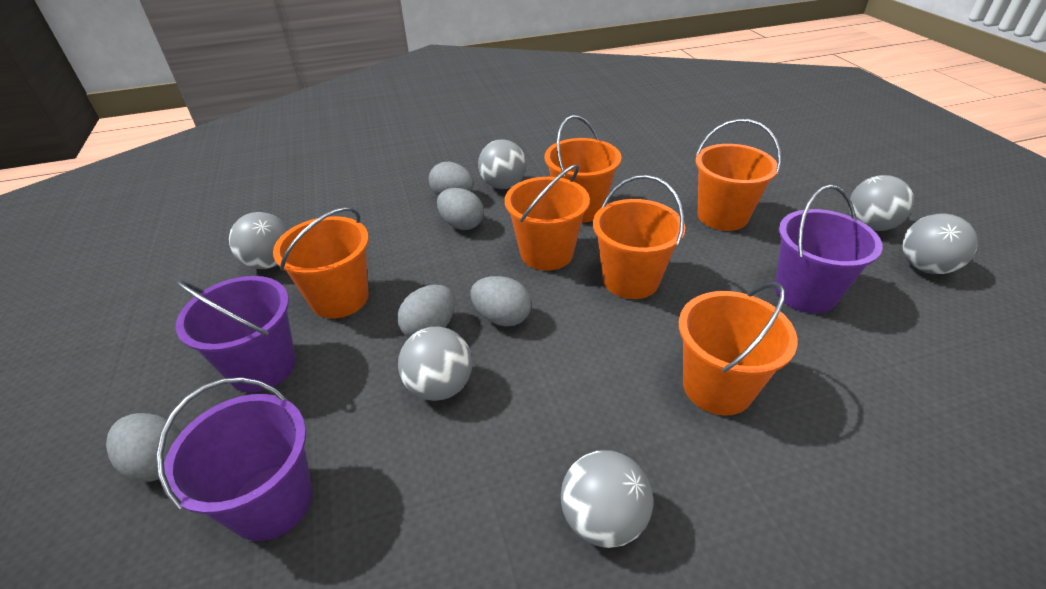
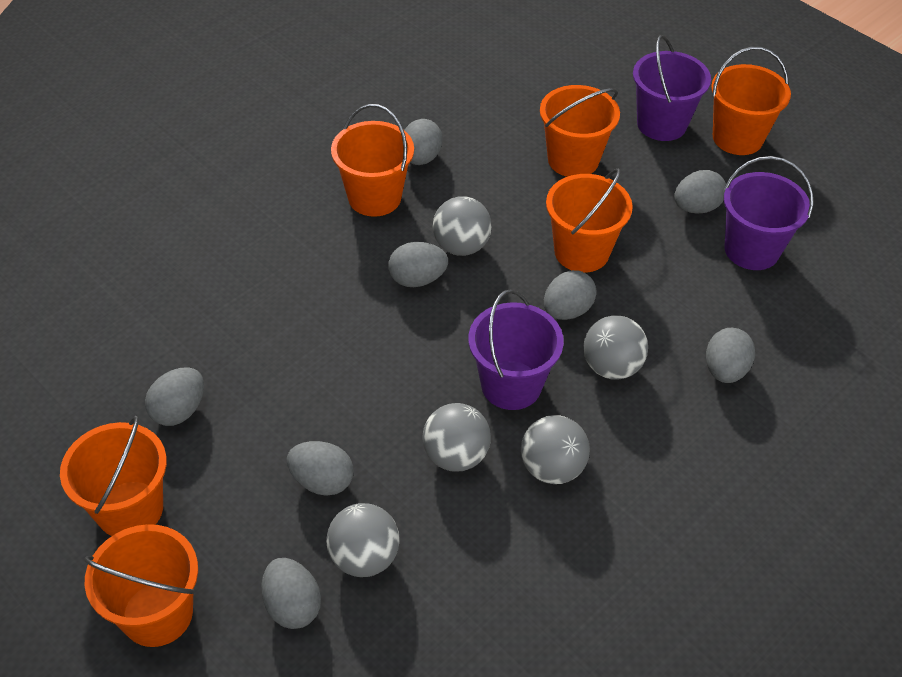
grey ball: [229,212,289,269] [398,327,473,401] [478,139,527,189] [561,450,653,548] [849,175,914,231] [902,214,978,274] = 6 -> [326,503,400,577] [422,403,491,472] [433,196,492,256] [521,415,590,484] [583,316,648,380] = 5
grey egg: [106,413,181,482] [397,285,455,337] [429,162,474,196] [437,188,484,230] [471,276,531,326] = 5 -> [145,367,204,426] [262,558,321,629] [287,441,354,496] [388,242,448,287] [404,119,443,165] [544,270,597,320] [674,170,726,213] [706,328,755,383] = 8

